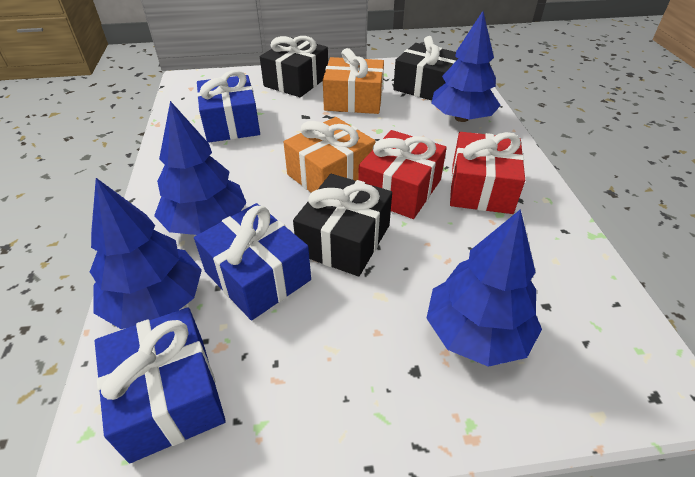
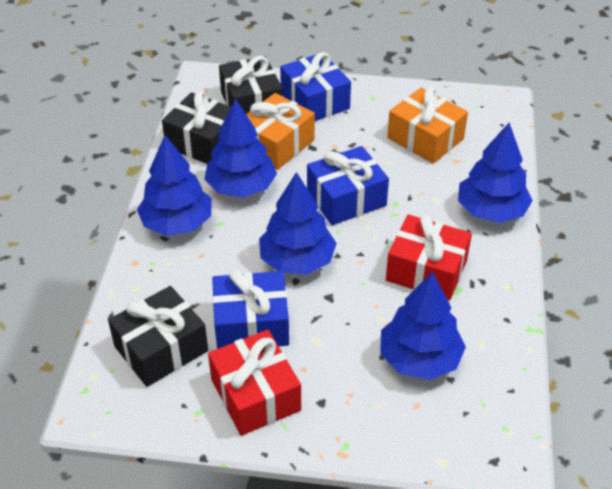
blue tree: [90,178,202,329] [154,101,246,235] [427,209,542,367] [431,11,501,122] = 4 -> [137,135,212,236] [204,99,277,198] [259,172,337,275] [380,271,466,380] [458,123,533,223] = 5

